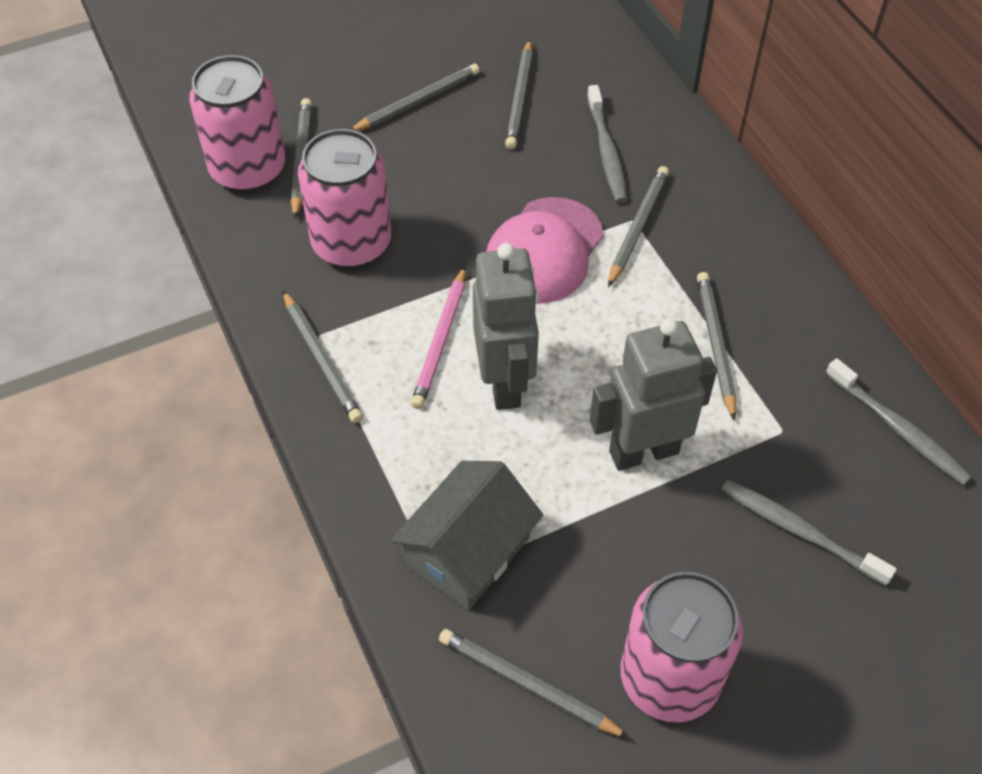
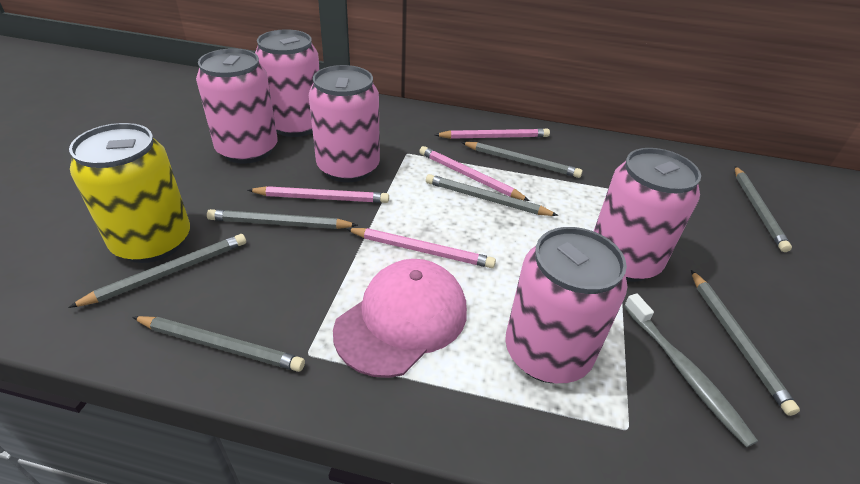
grey house: [391,461,543,610] = 1 -> none = 0
grey robot: [473,243,539,410] [590,318,717,471] = 2 -> none = 0
grey toothbrush: [587,85,627,203] [721,480,897,586] [826,358,972,485] = 3 -> [624,294,758,447] = 1
pink can: [189,55,285,192] [298,129,391,268] [621,572,743,723] = 3 -> [196,48,277,164] [255,29,320,137] [309,65,380,182] [505,227,628,383] [594,148,701,282] = 5
pink pencil: [411,266,466,409] = 1 -> [248,186,389,203] [346,228,496,268] [419,146,530,201] [435,128,550,139] = 4
yellow can: none = 0 -> [69,123,190,263] = 1

